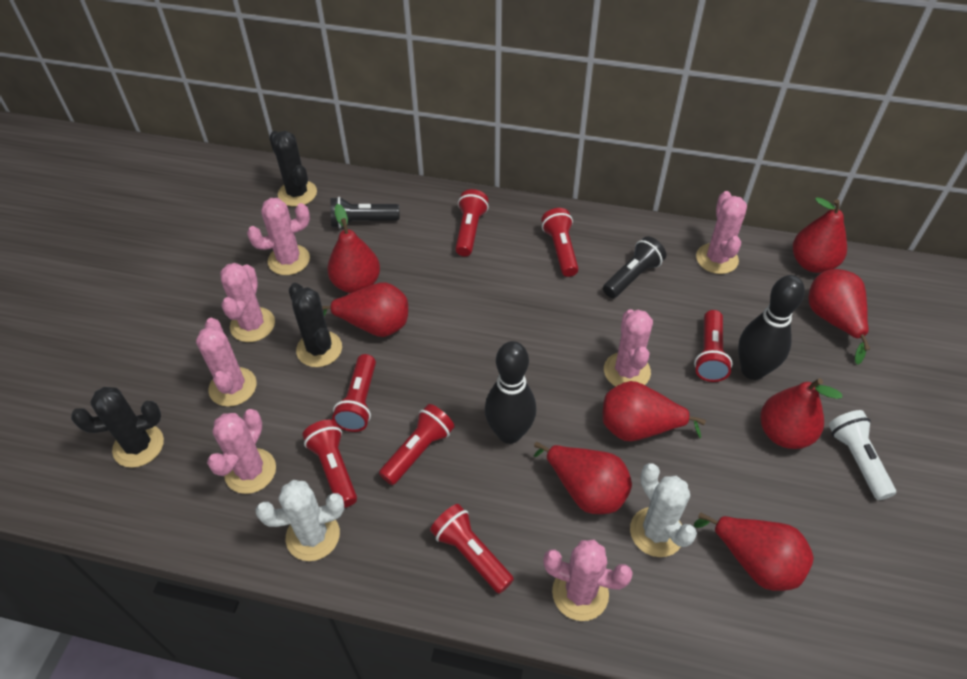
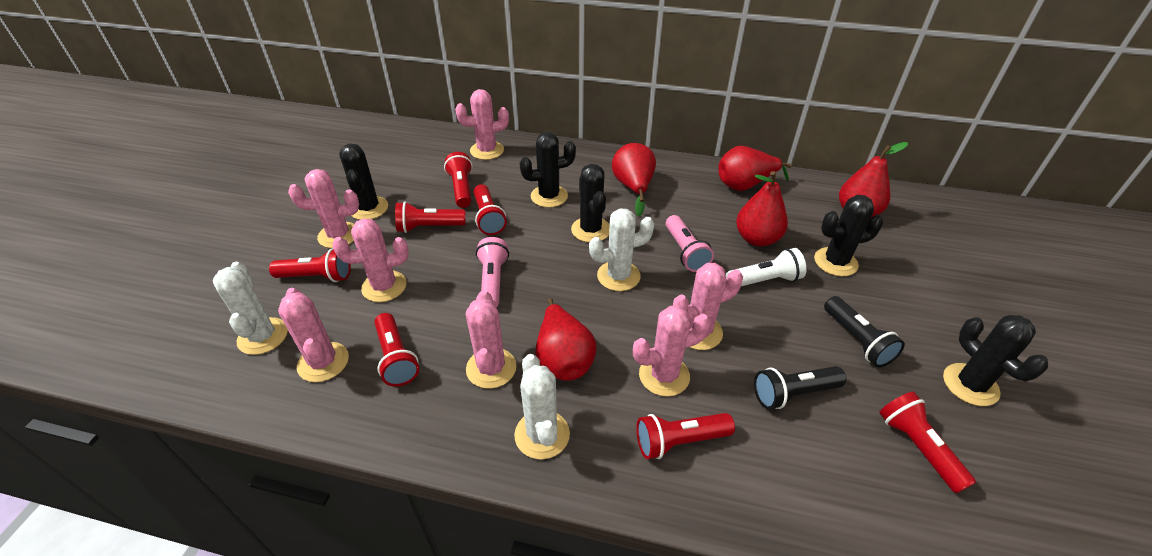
black bowling pin: [485,341,536,444] [738,275,805,380] = 2 -> none = 0
black cactus: [71,387,164,468] [269,131,317,207] [289,283,342,367] = 3 -> [339,144,388,220] [520,132,576,208] [571,164,610,242] [814,195,883,276] [943,315,1048,406] = 5
pink flashlight: none = 0 -> [476,237,509,307] [666,215,714,272] = 2
red pear: [322,283,408,337] [327,204,380,293] [534,442,632,514] [602,381,706,441] [694,513,814,591] [760,378,842,449] [793,197,847,273] [808,269,870,365] = 8 -> [535,298,597,381] [612,143,656,216] [718,146,792,191] [736,171,788,246] [839,142,908,217] = 5
white cactus: [256,480,345,561] [630,463,697,557] = 2 -> [213,262,288,355] [514,354,570,460] [589,208,654,291] = 3

